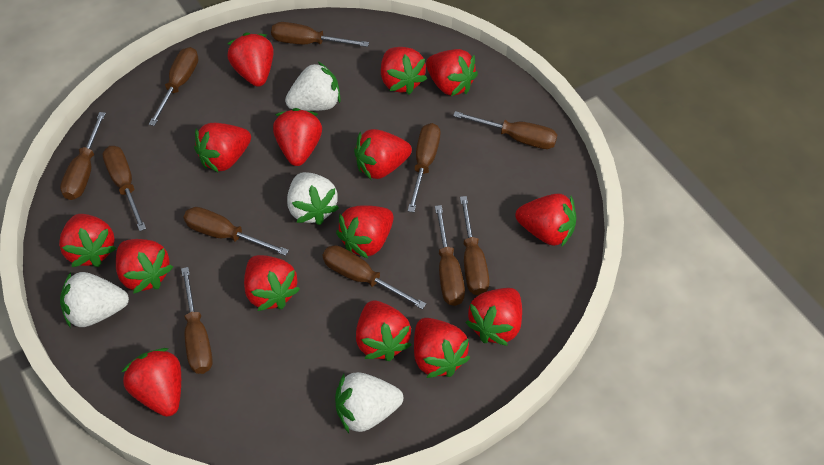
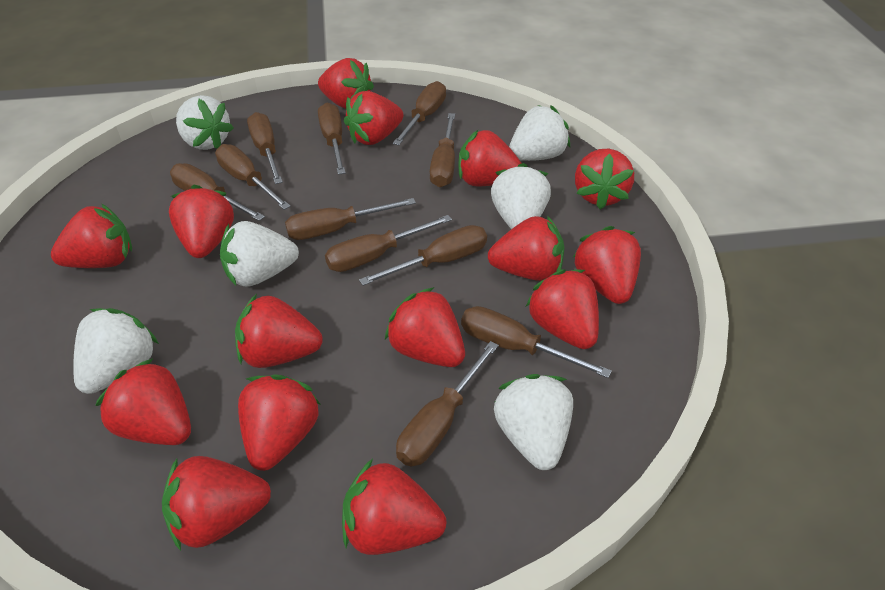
white strawberry: [60,272,129,327] [285,62,341,111] [287,172,339,225] [335,372,403,433] = 4 -> [73,308,159,394] [176,95,234,150] [220,221,299,287] [491,163,551,229] [494,374,573,470] [509,105,570,161] = 6

